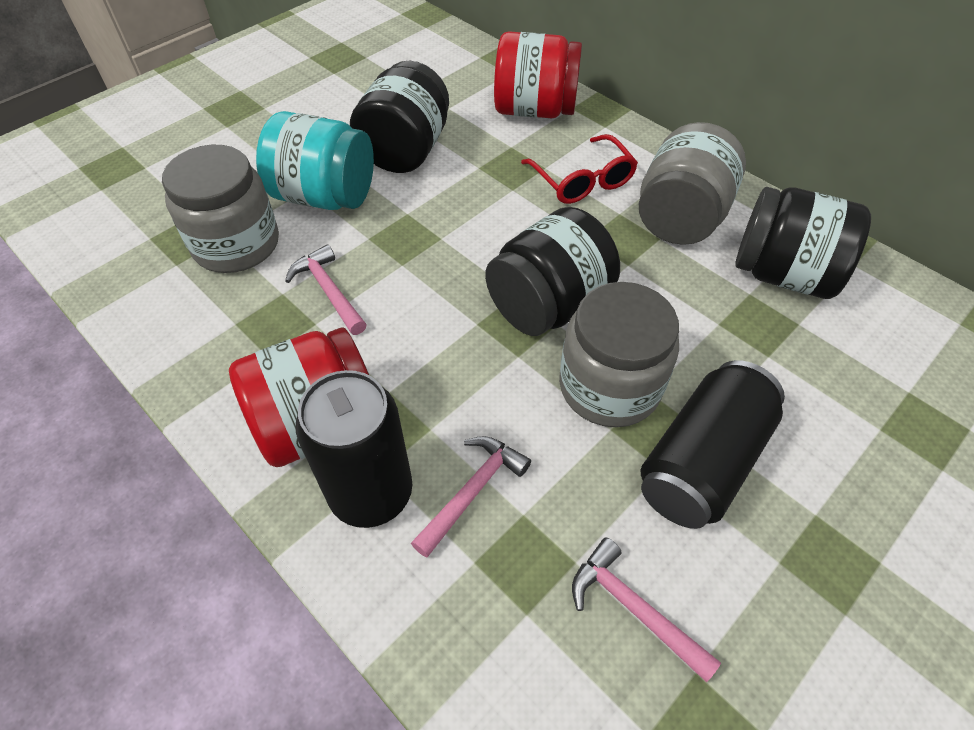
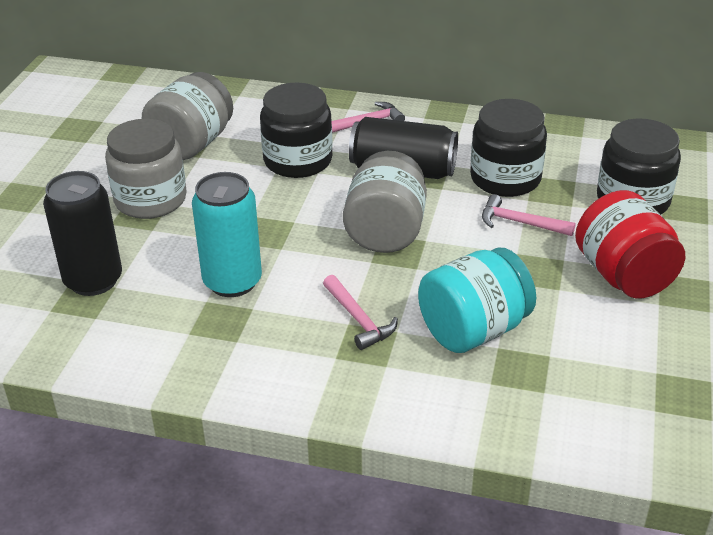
red glasses: [521,134,638,204] = 1 -> none = 0
red jar: [229,328,369,467] [494,31,582,118] = 2 -> [575,190,685,299] = 1
turquoise can: none = 0 -> [192,172,262,297] = 1

